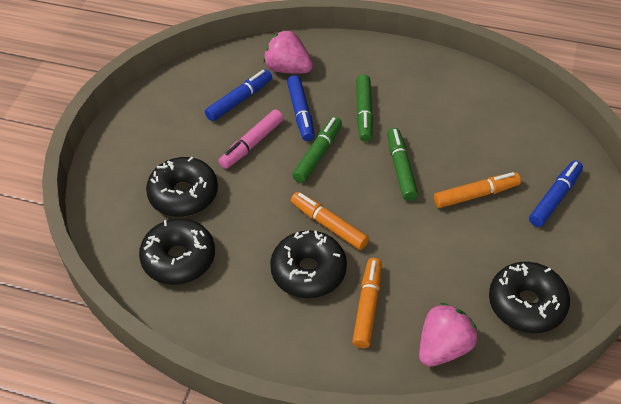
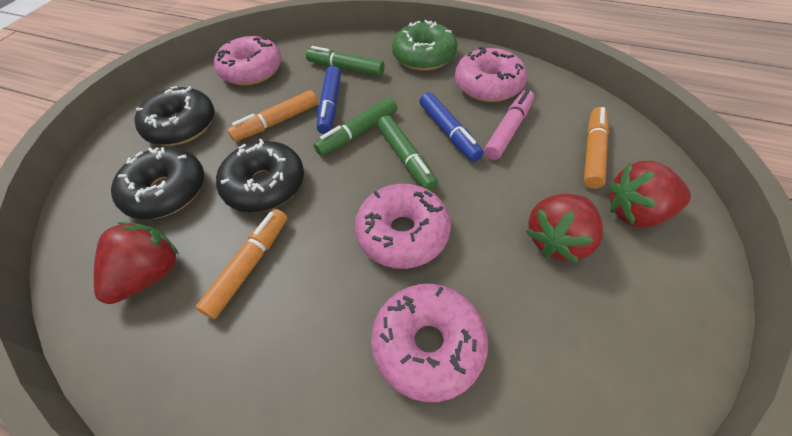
black donut: [139,218,215,285] [146,157,218,217] [270,230,347,298] [489,262,570,333] = 4 -> [111,147,204,219] [134,86,215,146] [216,139,304,212] = 3
blue marker: [205,70,272,121] [287,75,315,141] [529,161,583,227] = 3 -> [317,66,341,134] [420,92,483,162] = 2
green donut: none = 0 -> [392,20,457,71] = 1
pink donut: none = 0 -> [214,36,282,85] [355,184,451,269] [371,284,488,402] [455,46,527,102] = 4
pink strawberry: [263,30,313,74] [419,303,478,367] = 2 -> none = 0
red strawberry: none = 0 -> [94,222,179,304] [526,194,603,263] [609,161,691,228] = 3

